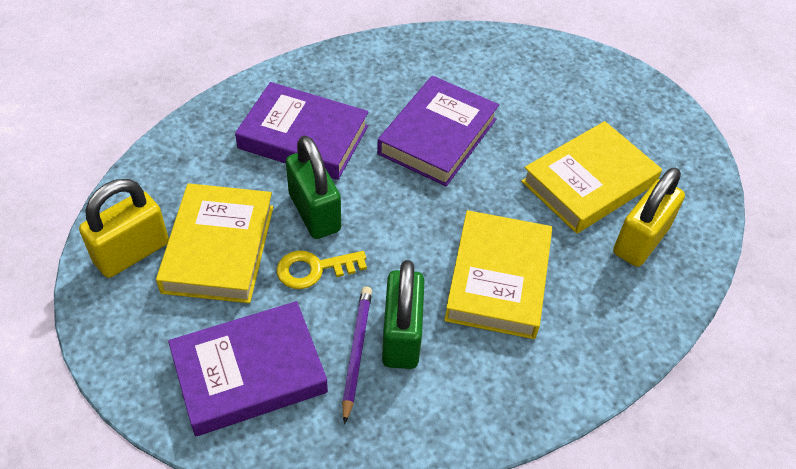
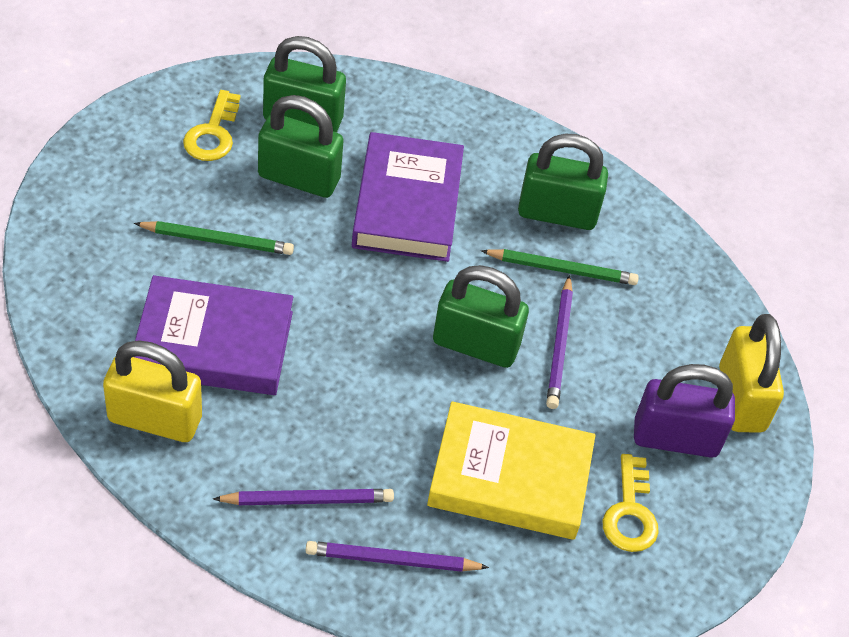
green padlock: [286,136,341,239] [382,260,425,369] = 2 -> [258,95,344,198] [263,36,346,132] [433,265,529,368] [518,134,608,230] = 4
green pencil: none = 0 -> [134,221,294,255] [481,249,639,285] = 2
purple book: [168,301,328,436] [235,82,369,180] [377,76,499,186] = 3 -> [135,275,293,395] [352,132,464,262] = 2
purple padlock: none = 0 -> [634,364,735,458] = 1
purple pencil: [342,286,372,424] = 1 -> [213,489,394,505] [306,541,489,572] [546,275,573,409] = 3
yellow book: [156,183,273,303] [444,210,552,339] [521,121,662,234] = 3 -> [427,401,596,540] = 1
yellow key: [277,251,367,289] = 1 -> [183,90,240,161] [602,454,659,552] = 2

